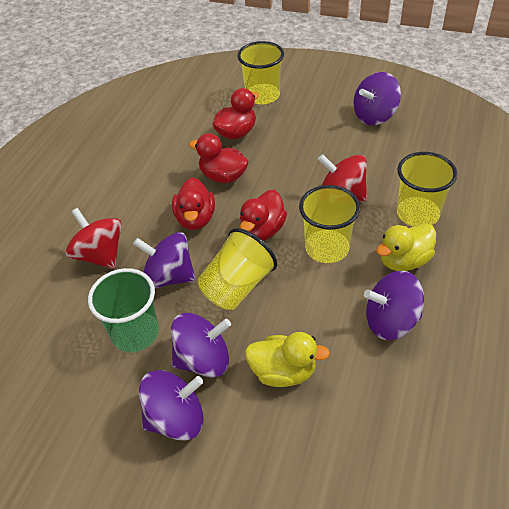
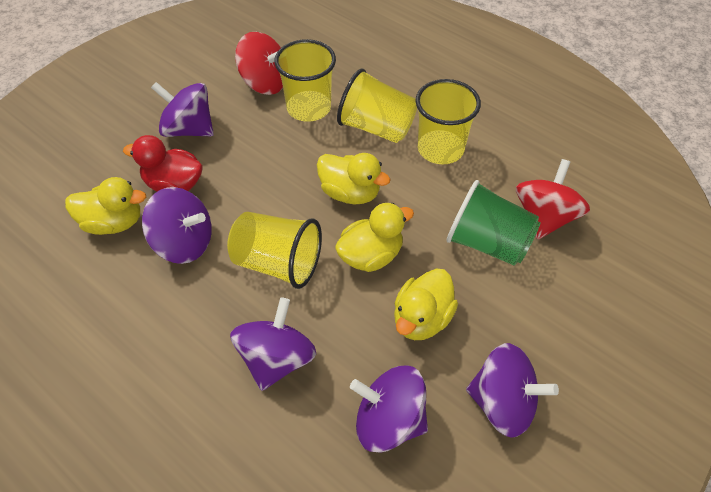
red duck: [172,178,215,230] [189,133,249,183] [212,88,259,139] [240,190,287,241] = 4 -> [123,135,203,192] = 1
yellow duck: [245,332,330,387] [376,224,436,271] = 2 -> [65,177,146,235] [317,153,391,204] [335,203,414,272] [394,268,458,340] = 4

